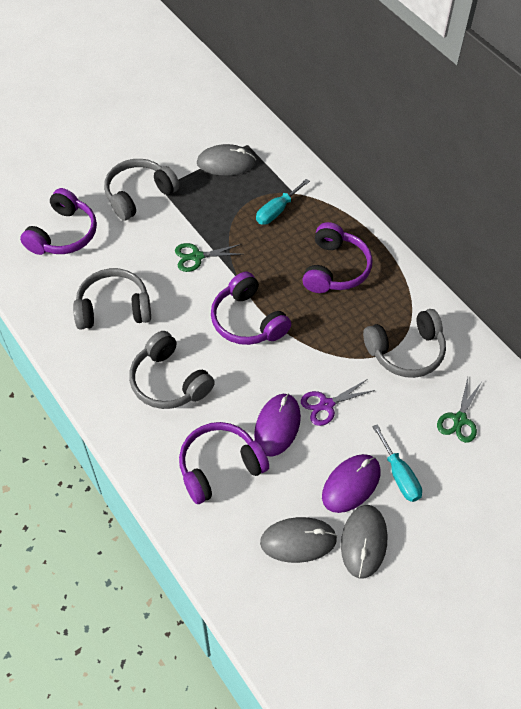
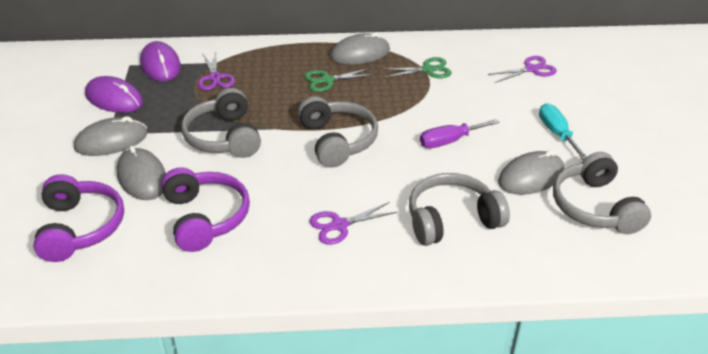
grey mouse: [197,144,256,176] [260,517,337,563] [341,505,388,578] = 3 -> [74,116,148,156] [117,146,166,200] [330,32,390,65] [498,150,564,195] = 4
purple headphones: [20,188,97,255] [179,422,269,504] [211,272,291,345] [302,222,373,293] = 4 -> [33,174,124,262] [161,167,250,252] = 2
purple scissors: [301,380,375,426] = 1 -> [198,52,235,91] [309,202,397,245] [488,56,557,83] = 3
purple screwdriver: none = 0 -> [420,119,500,148] = 1
turquoise screwdriver: [256,179,310,225] [372,424,422,502] = 2 -> [539,103,587,160] = 1

